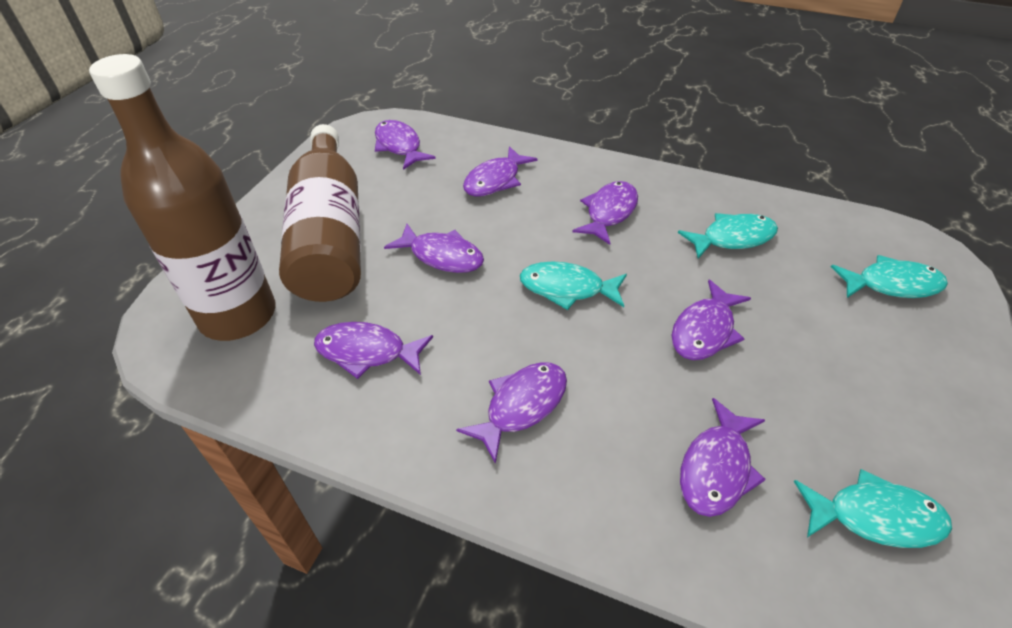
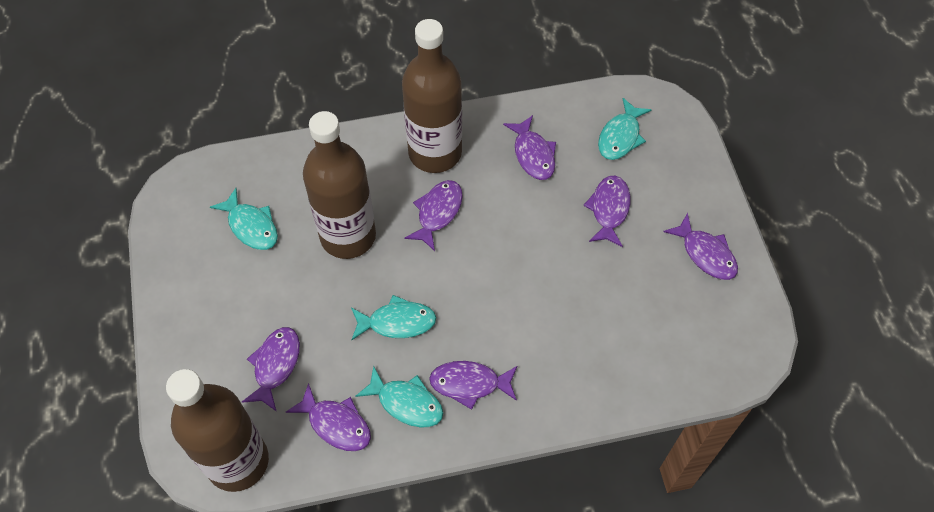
brown bottle: [89,54,275,341] [279,124,361,302] = 2 -> [166,369,269,492] [303,111,376,259] [402,19,462,173] = 3
purple fish: [314,322,433,379] [375,120,436,170] [384,224,484,273] [456,362,567,464] [463,146,538,197] [572,181,638,245] [672,279,751,360] [680,398,766,517] = 8 -> [242,327,300,412] [286,383,371,451] [404,180,463,251] [429,361,517,410] [503,115,556,180] [583,176,631,247] [663,213,738,280] = 7

